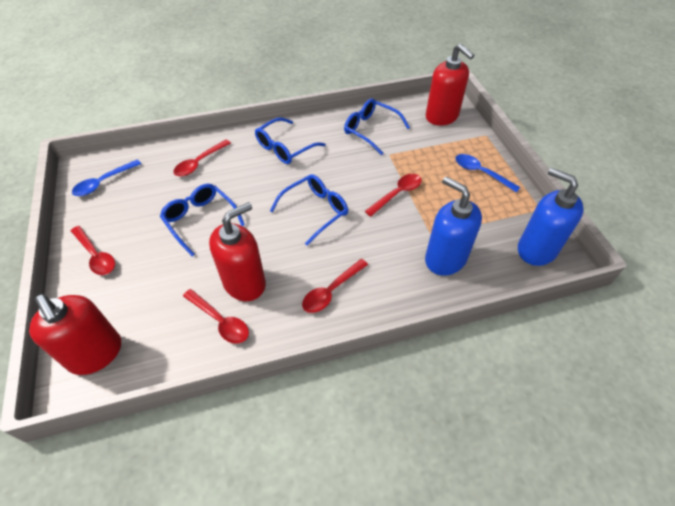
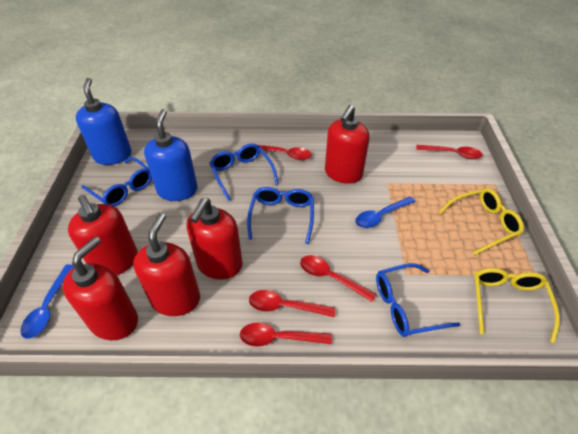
red soap dispenser: [29,294,121,375] [209,202,266,301] [426,44,474,126] = 3 -> [63,236,138,340] [68,195,138,275] [133,213,200,316] [187,198,242,280] [325,105,370,184] = 5
yellow glasses: none = 0 -> [438,188,524,255] [474,268,560,343] = 2

